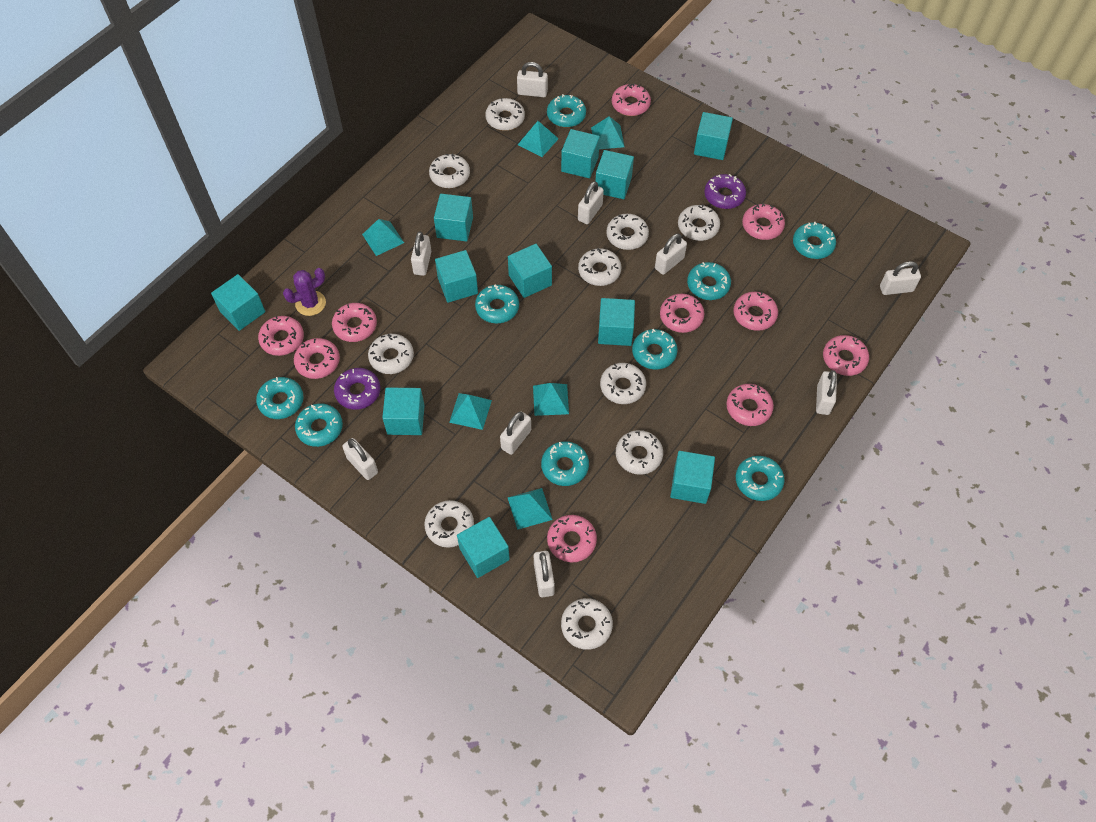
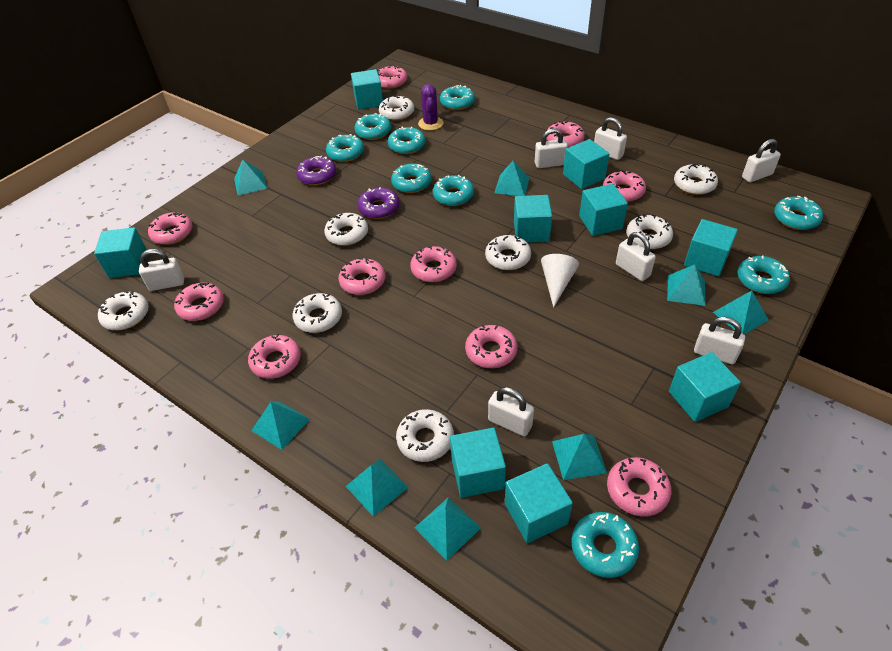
turquoise cube: [211,274,265,331] [382,387,425,435] [434,194,473,241] [435,250,478,303] [457,517,510,578] [508,244,552,298] [561,129,600,178] [595,150,634,199] [598,298,635,346] [670,451,715,504] [694,112,733,160] = 11 -> [94,227,147,278] [351,69,383,110] [450,428,506,498] [505,463,573,543] [514,195,552,243] [563,139,609,189] [579,184,628,236] [669,352,741,422] [684,219,738,276] = 9
turquoise pyramid: [362,219,404,256] [449,393,492,430] [507,488,553,530] [518,121,559,157] [533,383,569,416] [591,116,625,149] = 6 -> [234,159,268,195] [251,401,310,450] [346,459,409,517] [415,497,481,561] [494,161,530,196] [552,434,607,480] [667,265,706,306] [713,291,769,335] = 8
white cone: none = 0 -> [541,254,579,308] = 1
white donut: [368,333,414,374] [424,500,474,548] [429,153,470,188] [485,98,525,131] [561,598,613,650] [578,248,622,286] [600,363,646,404] [606,214,649,250] [616,430,663,475] [678,204,720,241] = 10 -> [98,291,149,330] [293,293,342,333] [324,213,368,246] [379,95,414,121] [396,409,454,462] [485,235,531,270] [626,214,673,249] [674,164,718,195] = 8
white padlock: [342,438,378,480] [411,231,431,276] [500,411,531,455] [517,62,548,97] [534,551,555,597] [578,181,604,224] [655,233,687,275] [816,370,837,415] [880,261,921,295] = 9 -> [139,249,184,291] [488,387,534,436] [535,128,568,168] [594,117,627,160] [616,232,656,281] [694,317,745,364] [742,139,781,182] = 7

